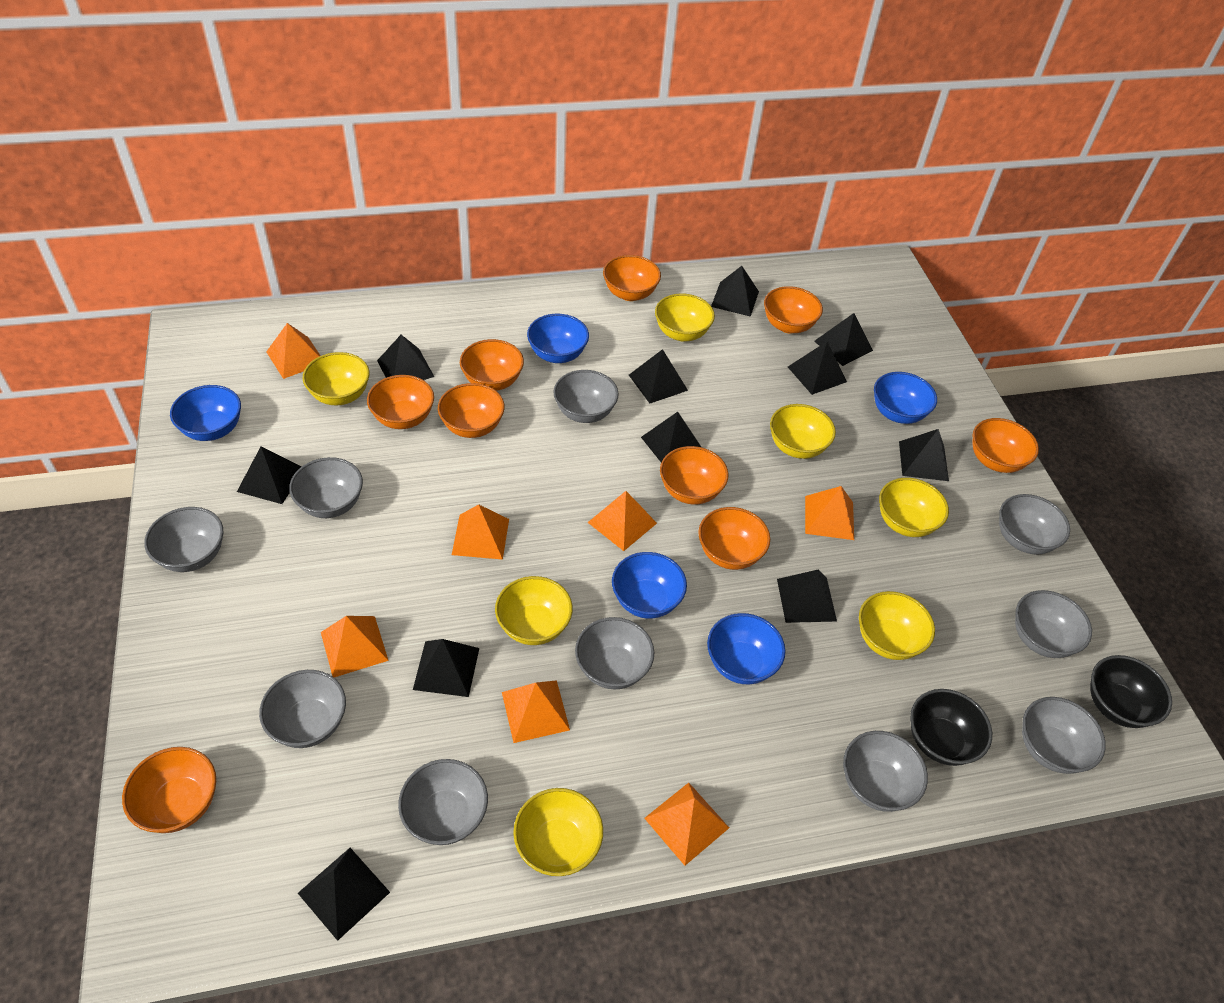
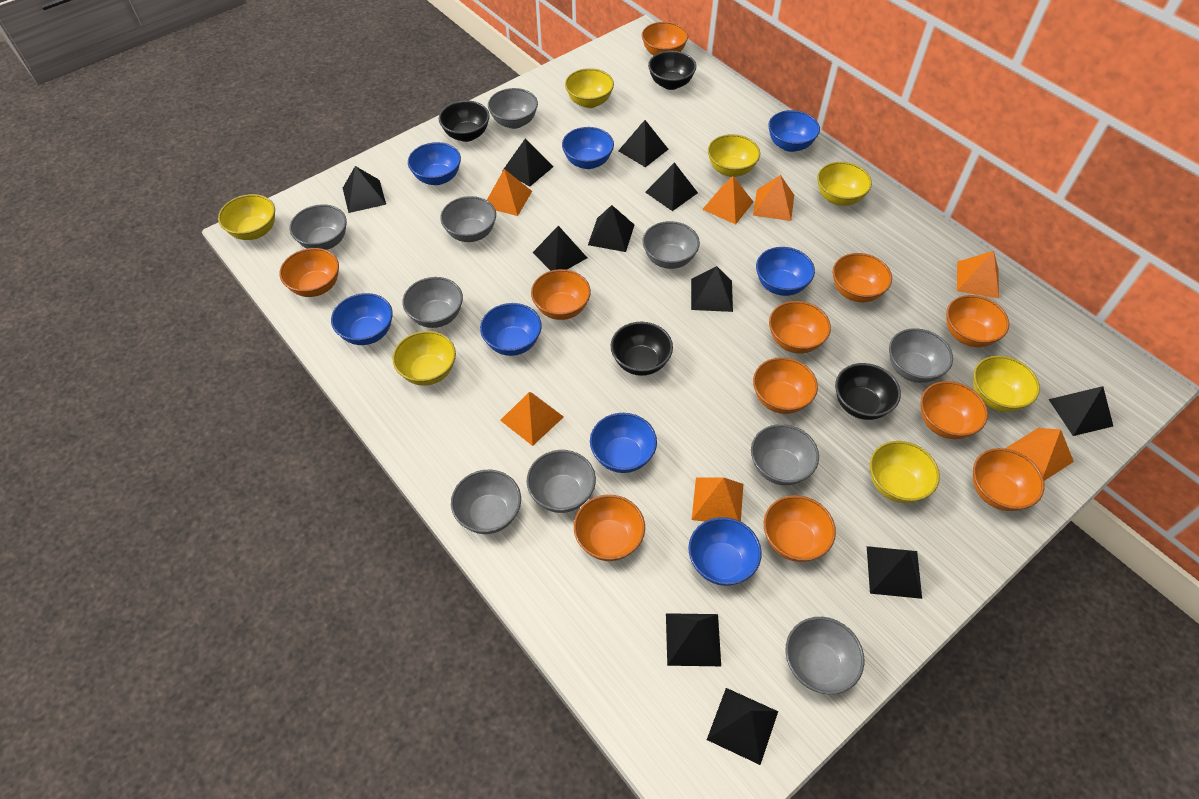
black bowl: [910,689,992,766] [1090,655,1172,728] = 2 -> [439,100,490,142] [611,322,673,376] [648,51,696,90] [835,363,901,420] = 4
blue bowl: [170,385,241,441] [527,314,589,363] [612,552,687,619] [707,613,785,684] [874,372,937,424] = 5 -> [331,293,393,345] [408,142,461,185] [480,303,542,356] [562,127,614,169] [590,413,657,473] [688,517,762,586] [756,247,815,296] [768,110,820,152] = 8
orange bowl: [122,747,216,833] [367,375,434,429] [438,383,505,438] [460,339,524,391] [603,255,661,301] [660,446,729,505] [698,507,770,570] [764,286,823,334] [972,418,1039,473] = 9 -> [279,248,339,297] [531,269,591,320] [574,495,645,561] [642,22,688,55] [753,357,818,414] [764,495,836,562] [769,301,831,353] [833,253,892,302] [921,381,988,439] [946,295,1009,347] [973,448,1045,511] = 11

